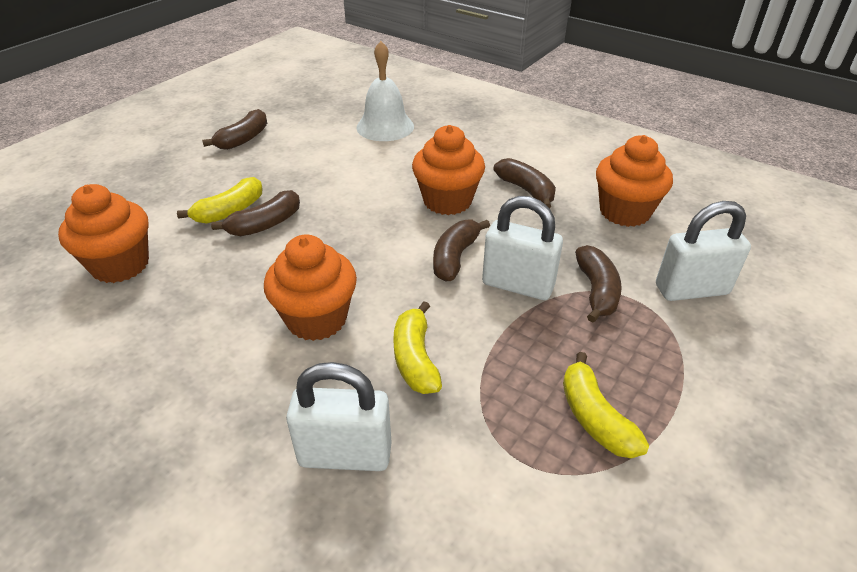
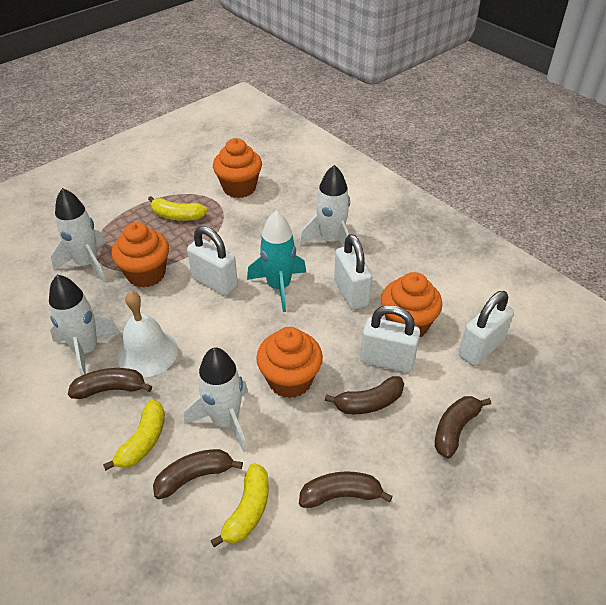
turquoise rocket: none = 0 -> [247,211,306,312] = 1
white padlock: [286,362,392,471] [482,196,563,300] [656,201,751,301] = 3 -> [187,226,238,296] [334,234,373,310] [360,305,420,373] [459,291,514,366] = 4
white rocket: none = 0 -> [49,274,120,376] [51,188,106,282] [184,347,248,452] [299,165,350,247] = 4

